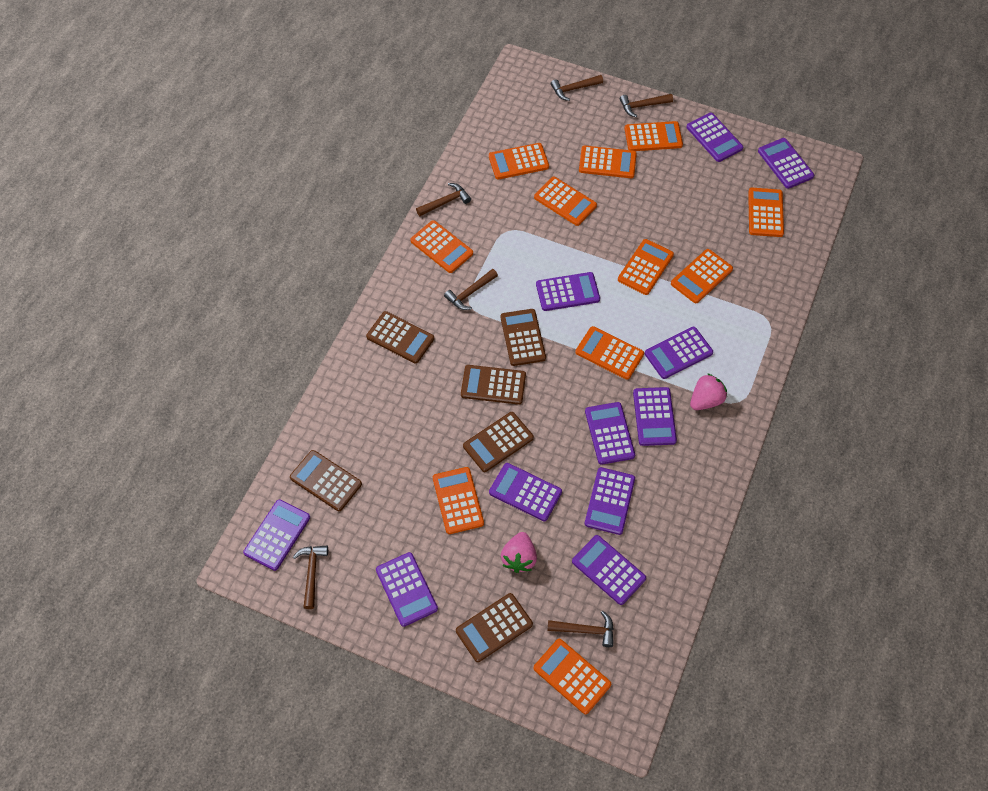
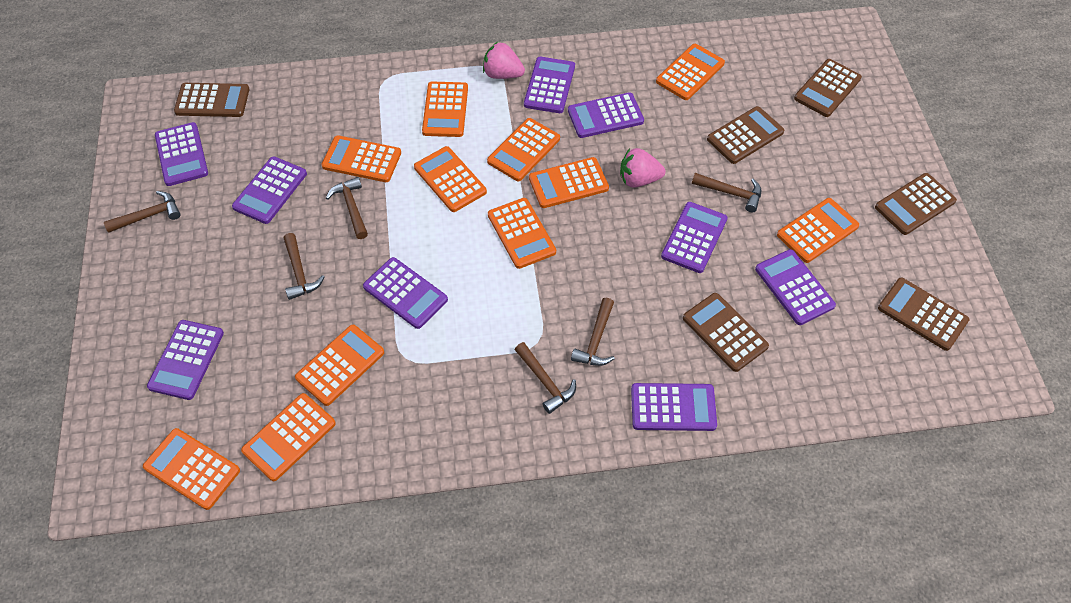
purple calculator: [243,499,310,571] [376,552,438,627] [489,463,562,521] [536,272,600,311] [572,535,646,605] [585,402,635,465] [585,467,635,535] [633,387,677,446] [645,327,713,379] [687,113,743,162] [758,138,814,189] = 11 -> [147,320,224,400] [155,122,208,186] [232,156,307,224] [363,257,448,329] [524,57,575,113] [568,92,644,138] [631,383,717,431] [661,202,728,273] [755,249,836,325] = 9

